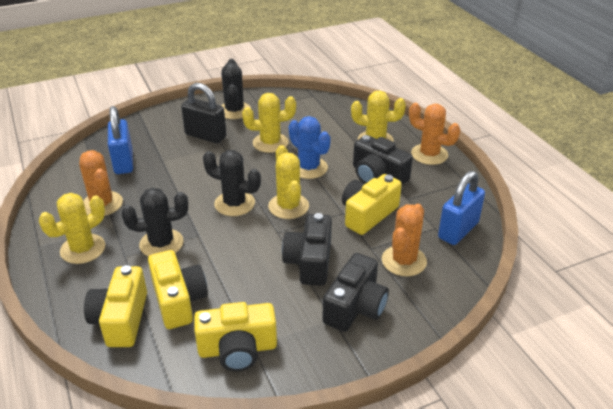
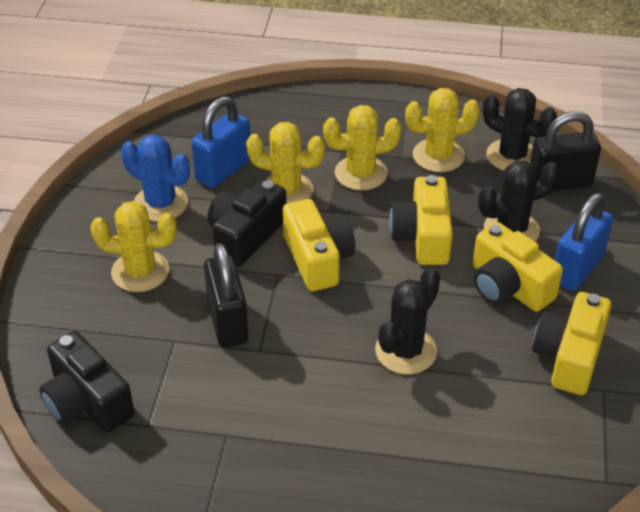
black camera: [282,213,332,286] [322,253,389,332] [353,135,413,185] = 3 -> [39,331,134,433] [208,179,287,267] = 2
black padlock: [181,83,226,143] = 1 -> [204,243,248,347] [530,111,601,191] = 2
orange cactus: [79,150,123,216] [382,204,427,276] [409,103,460,165] = 3 -> none = 0

